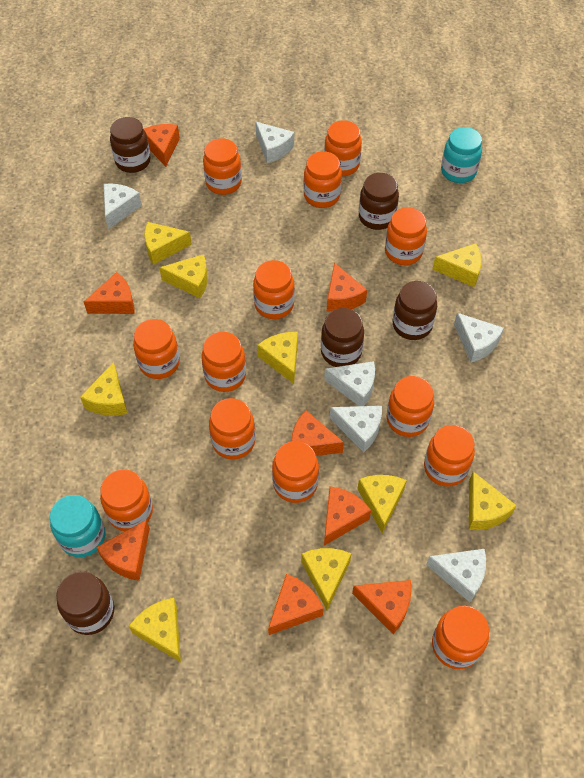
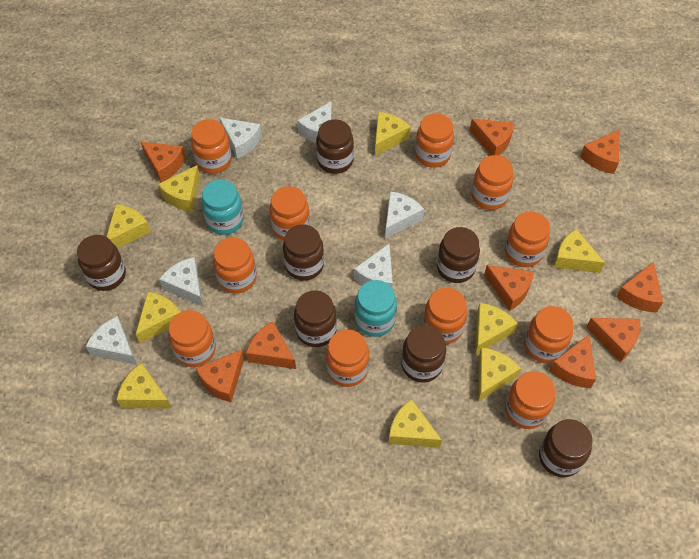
brown jar: [56,572,114,635] [110,117,151,173] [321,308,364,367] [359,173,399,230] [393,281,437,340] = 5 -> [77,235,126,291] [283,225,324,281] [294,290,337,347] [316,119,354,174] [401,325,446,383] [437,227,480,283] [539,419,593,477] = 7
orange cheese: [84,272,134,314] [96,520,150,581] [144,124,180,167] [268,574,324,635] [291,411,344,456] [324,486,371,546] [327,263,367,312] [352,580,411,634] = 8 -> [141,142,185,182] [196,349,245,402] [246,321,296,369] [470,119,514,156] [484,265,534,311] [550,335,596,388] [580,130,619,174] [586,318,640,362] [616,262,663,312] = 9
orange jar: [100,470,153,531] [133,319,180,379] [201,332,246,392] [203,138,242,195] [209,398,255,460] [253,260,295,319] [272,441,319,503] [303,151,342,208] [324,120,362,176] [385,207,427,265] [387,376,434,437] [424,425,475,487] [432,606,489,669] = 13 -> [169,310,216,367] [191,119,232,174] [213,237,257,294] [269,186,310,241] [326,330,369,387] [415,113,454,168] [423,288,467,344] [471,155,513,210] [505,211,550,267] [505,371,555,429] [524,306,573,363] = 11

